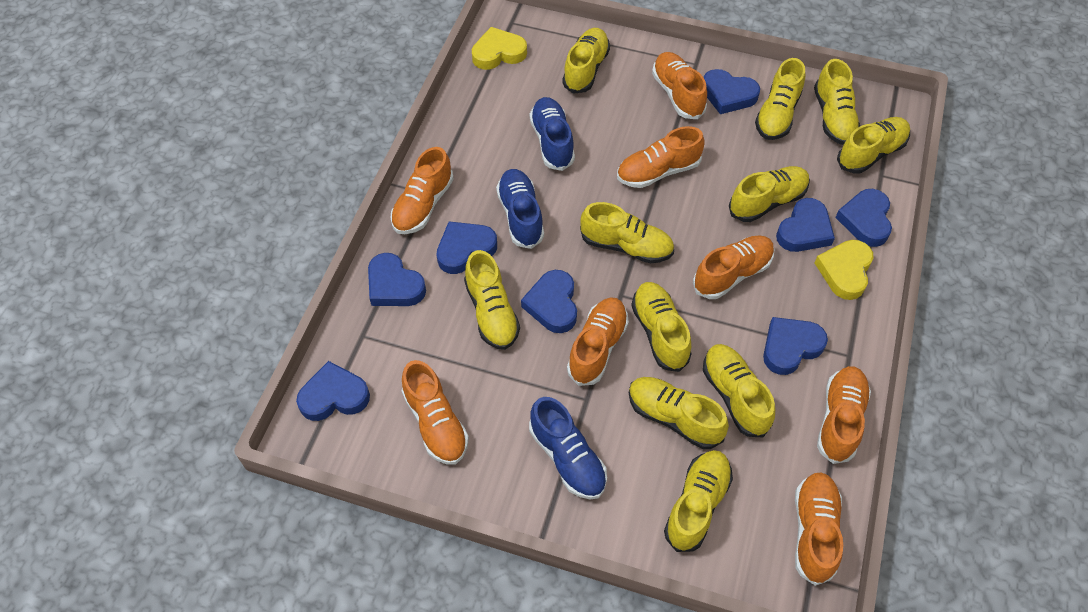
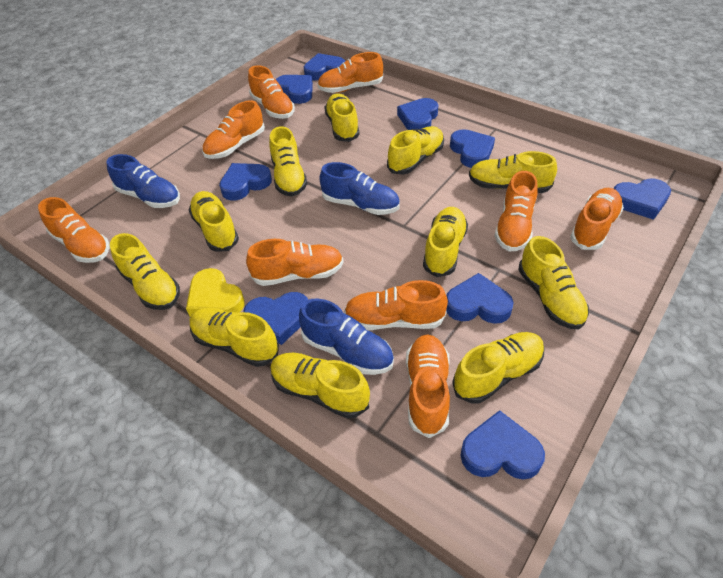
blue heart: [296,361,370,421] [368,253,426,306] [437,221,497,274] [521,270,577,333] [704,69,760,114] [763,317,828,375] [776,198,835,252] [835,189,892,247] = 8 -> [219,163,272,201] [243,292,308,345] [276,75,313,104] [304,53,345,81] [397,98,438,130] [446,273,514,324] [450,129,495,168] [460,410,545,480] [614,179,671,220] = 9
orange shoe: [390,147,454,234] [402,360,469,465] [567,297,629,386] [617,126,705,188] [652,52,707,119] [693,235,775,299] [795,472,843,586] [817,366,871,464] = 8 -> [38,197,110,263] [202,100,265,159] [246,239,344,286] [248,65,295,119] [317,52,383,93] [344,280,448,330] [406,334,450,438] [495,171,538,251] [570,188,624,250] = 9
yellow heart: [472,27,527,70] [815,240,874,300] = 2 -> [186,268,245,317] = 1

